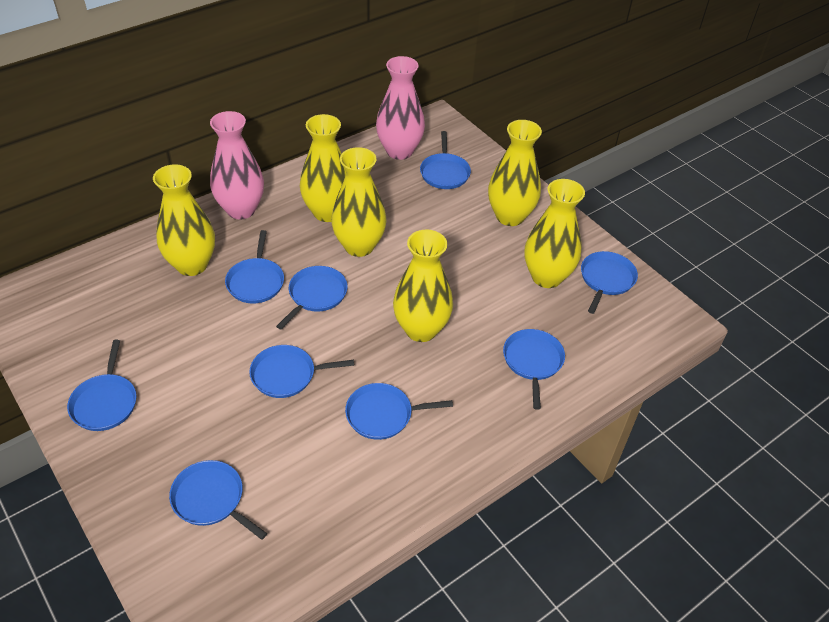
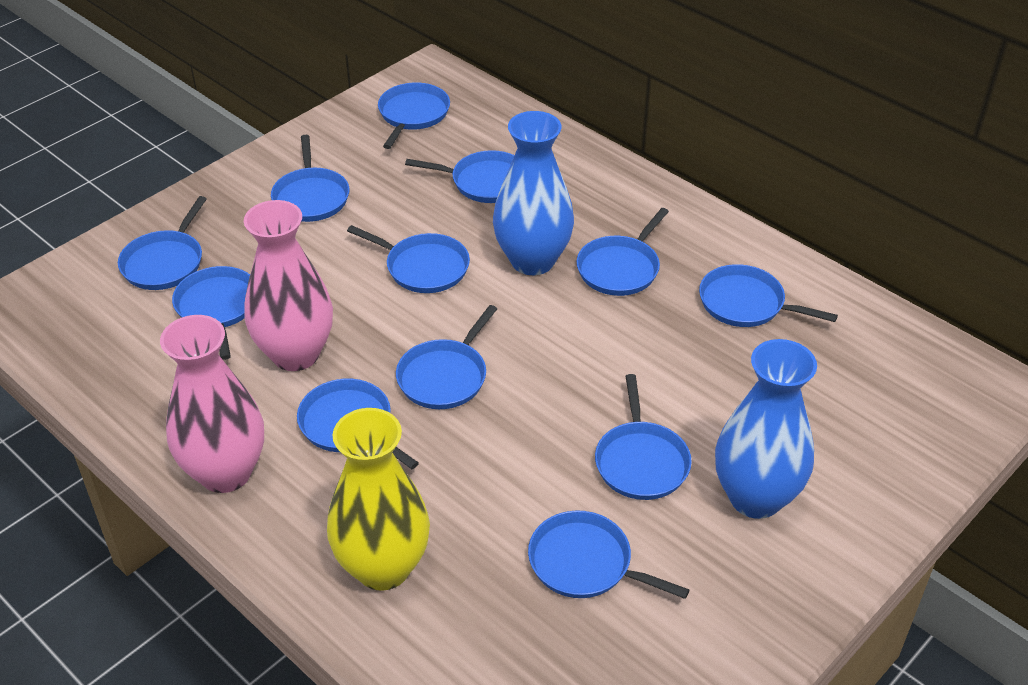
blue pan: [67,340,137,431] [169,460,267,540] [225,230,284,303] [249,345,354,398] [276,266,348,329] [345,383,453,440] [420,131,471,189] [503,329,565,410] [581,251,638,314] = 9 -> [118,196,207,290] [172,266,250,360] [271,135,349,222] [297,379,419,469] [347,225,470,293] [378,83,450,149] [396,305,497,409] [405,150,514,203] [528,511,689,599] [577,208,669,296] [595,374,692,500] [699,264,838,327] = 12
blue vase: none = 0 -> [493,111,574,275] [715,339,817,519] = 2
yellow vase: [153,164,215,276] [300,114,347,222] [331,147,387,257] [393,230,453,342] [488,120,542,226] [525,179,585,288] = 6 -> [327,408,430,591] = 1

